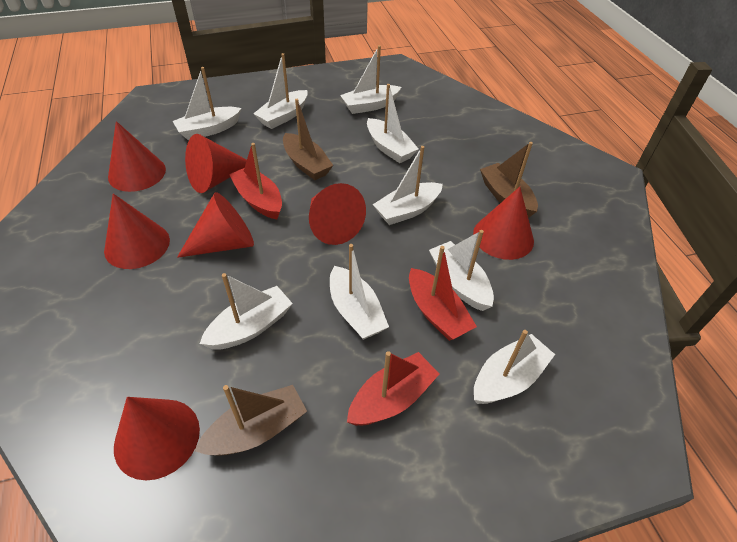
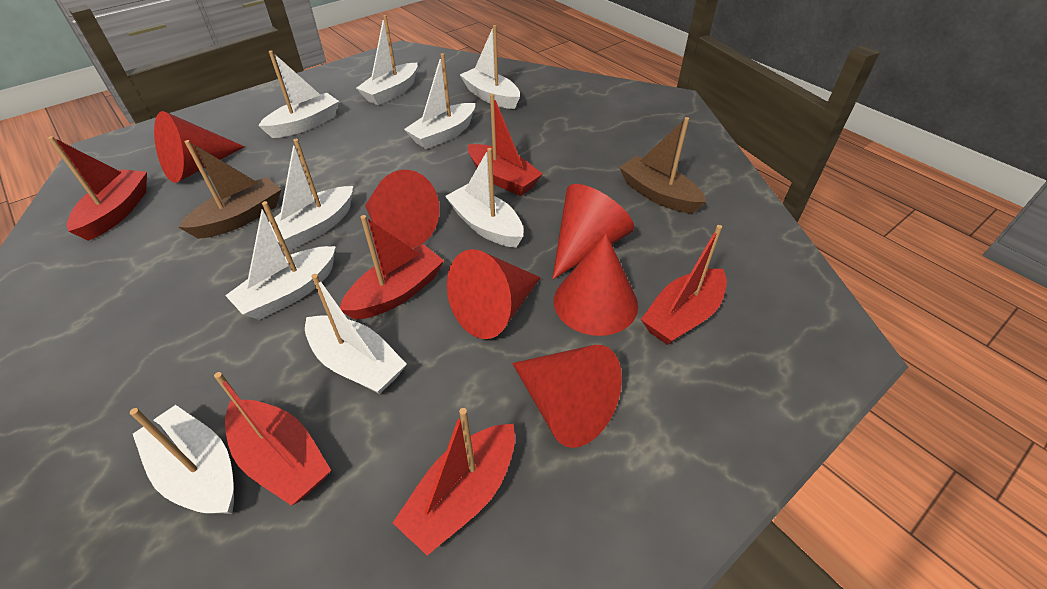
brown boat: [194,385,307,456] [283,99,333,180] [480,142,538,218] = 3 -> [178,140,281,239] [619,117,706,214] = 2
red boat: [229,143,282,219] [347,351,439,425] [409,246,477,341] = 3 -> [48,136,147,241] [214,372,331,506] [340,215,444,320] [393,408,515,556] [468,94,543,196] [641,225,727,345] = 6
red cone: [104,194,170,269] [108,121,166,192] [114,397,200,480] [177,192,254,258] [185,134,247,193] [309,183,366,245] [473,187,534,260] = 7 -> [154,111,245,183] [365,170,439,248] [447,249,541,339] [512,345,622,448] [552,184,634,279] [554,233,638,336] = 6

